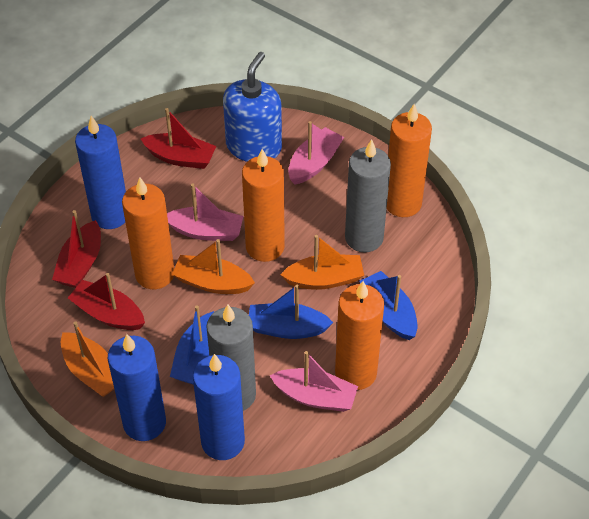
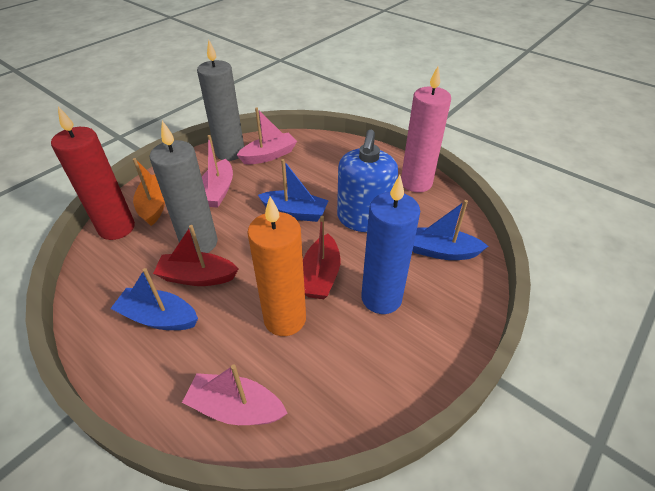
blue candle: [75,116,126,229] [108,334,166,441] [193,354,245,460] = 3 -> [361,175,420,314] = 1
orange boat: [61,322,114,397] [172,239,255,294] [281,235,364,290] = 3 -> [133,158,165,226] = 1
orange candle: [122,177,174,289] [242,149,285,262] [335,281,384,390] [387,104,432,217] = 4 -> [247,196,306,336] = 1
pink candle: none = 0 -> [401,66,451,193] = 1
red boat: [52,210,101,288] [68,273,145,330] [141,108,216,169] = 3 -> [153,225,238,286] [303,216,340,299] = 2
red candle: none = 0 -> [51,106,135,240] = 1

